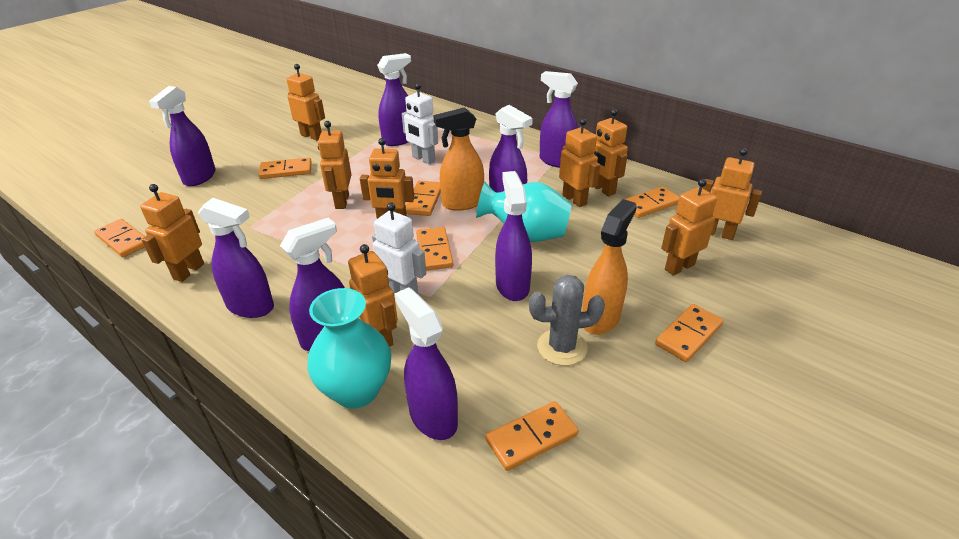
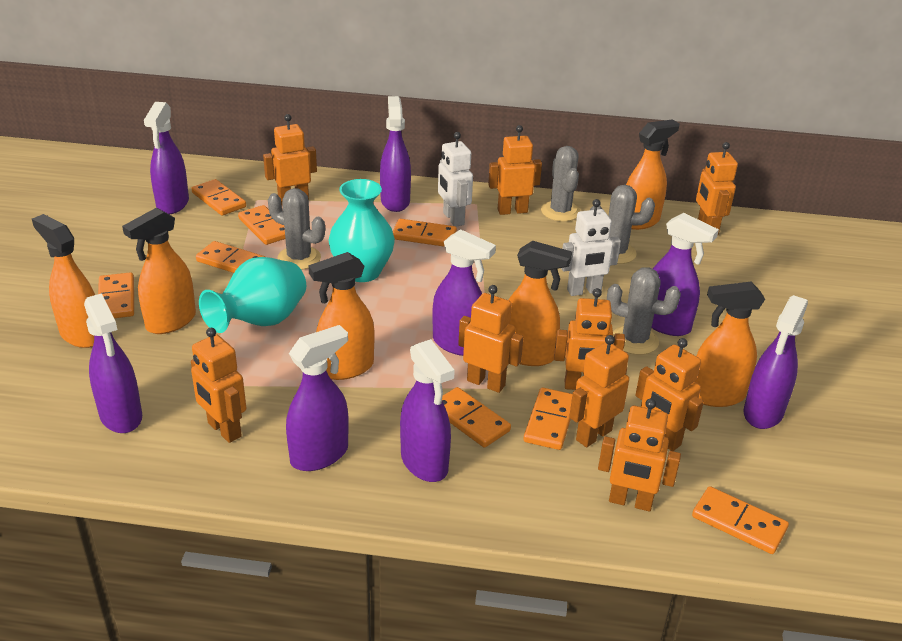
grey cactus: [529,275,605,366] = 1 -> [268,188,325,270] [541,146,580,221] [590,185,655,264] [607,267,681,355] = 4
orange domino: [94,219,145,257] [258,157,312,179] [406,181,441,216] [416,227,453,271] [485,401,579,471] [624,186,679,218] [655,304,723,362] = 7 -> [98,272,134,318] [192,179,246,215] [196,241,265,273] [238,205,285,245] [393,219,457,247] [442,387,511,448] [523,388,573,450] [692,486,789,554] = 8
orange spray bottle: [433,107,484,211] [582,199,637,335] = 2 -> [32,214,95,348] [122,208,196,334] [308,252,374,380] [508,241,572,366] [626,119,680,230] [695,282,765,407] = 6

